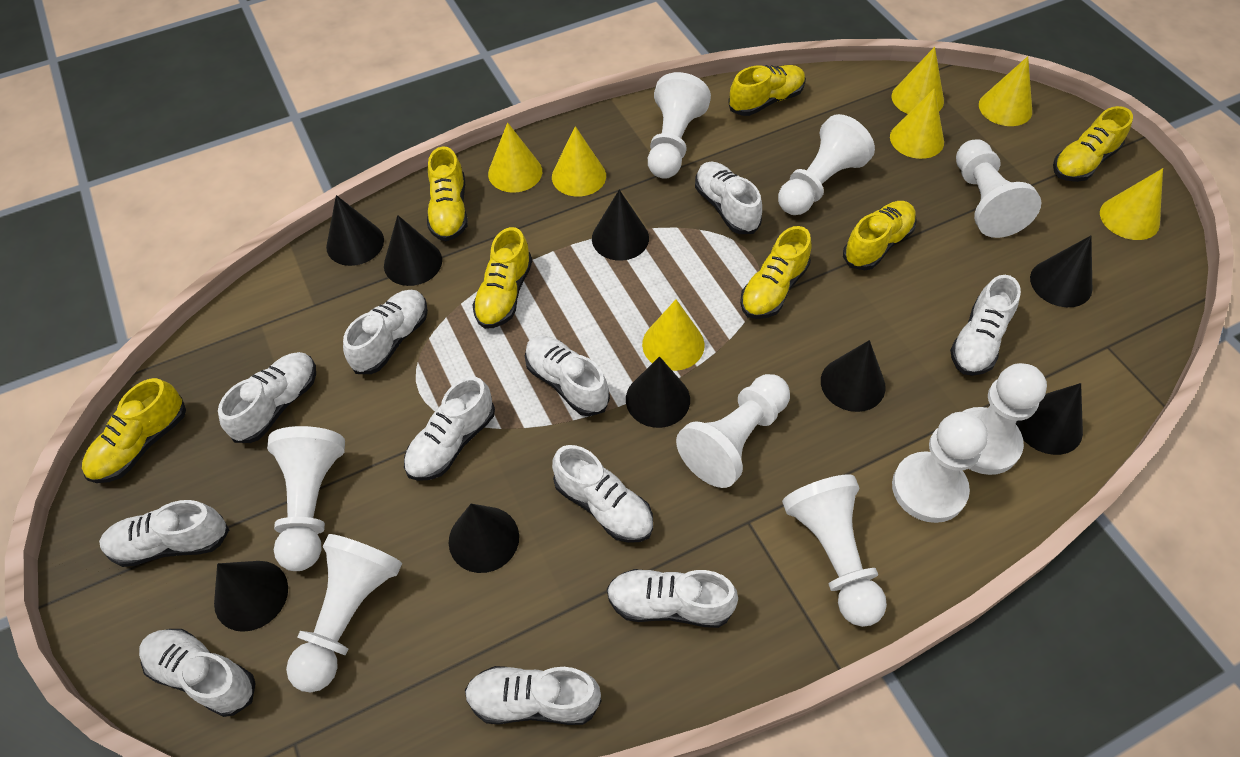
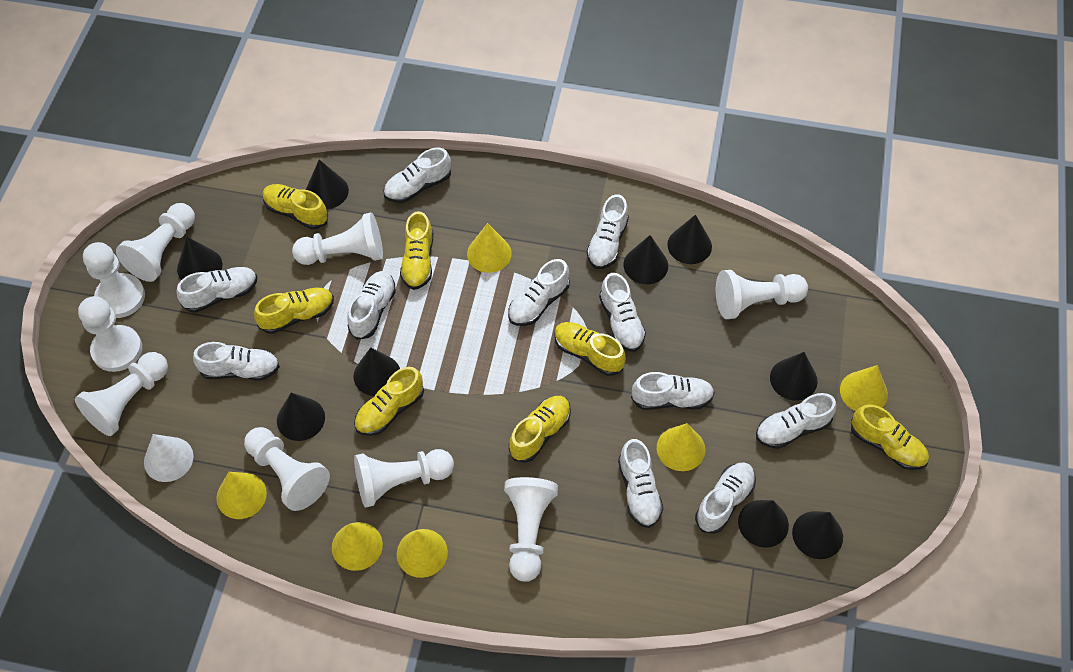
white cone: none = 0 -> [144,434,193,482] = 1
yellow cone: [488,122,542,193] [552,126,606,197] [642,299,705,371] [890,88,944,159] [892,47,944,114] [979,56,1032,126] [1100,168,1163,240] = 7 -> [216,472,267,519] [332,522,383,571] [397,529,448,578] [467,223,512,273] [657,423,705,471] [840,365,888,411] = 6

